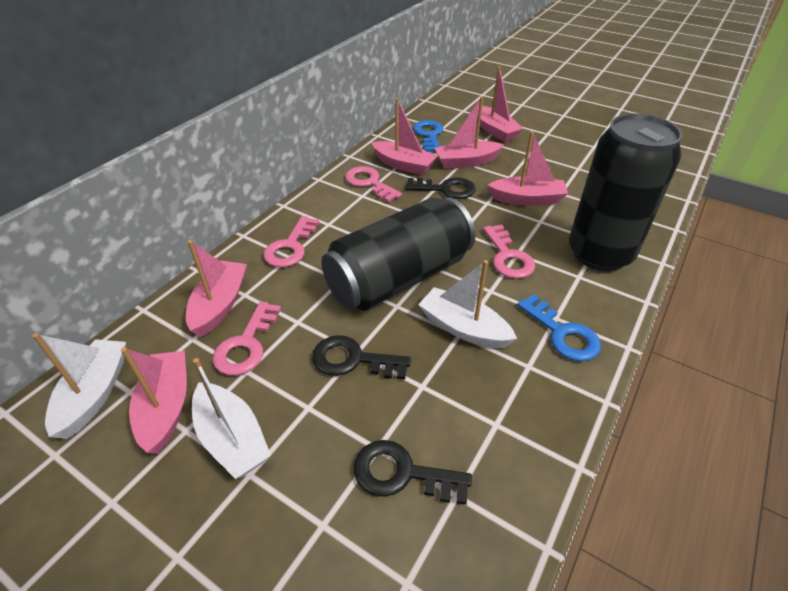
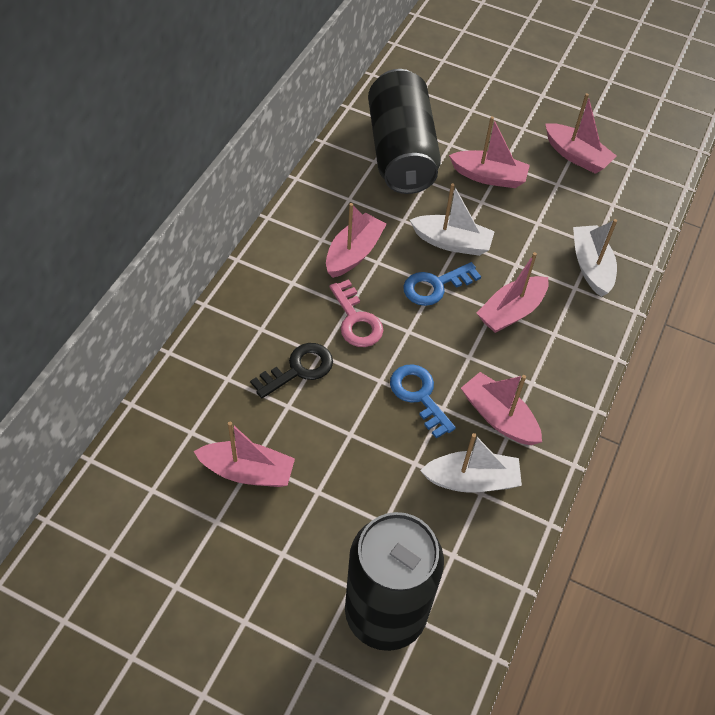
black key: [312,335,411,379] [354,440,472,505] [405,177,476,199] = 3 -> [250,343,333,399] = 1
pink key: [212,301,281,375] [263,216,319,267] [345,166,402,202] [483,224,535,279] = 4 -> [329,279,383,347] = 1

